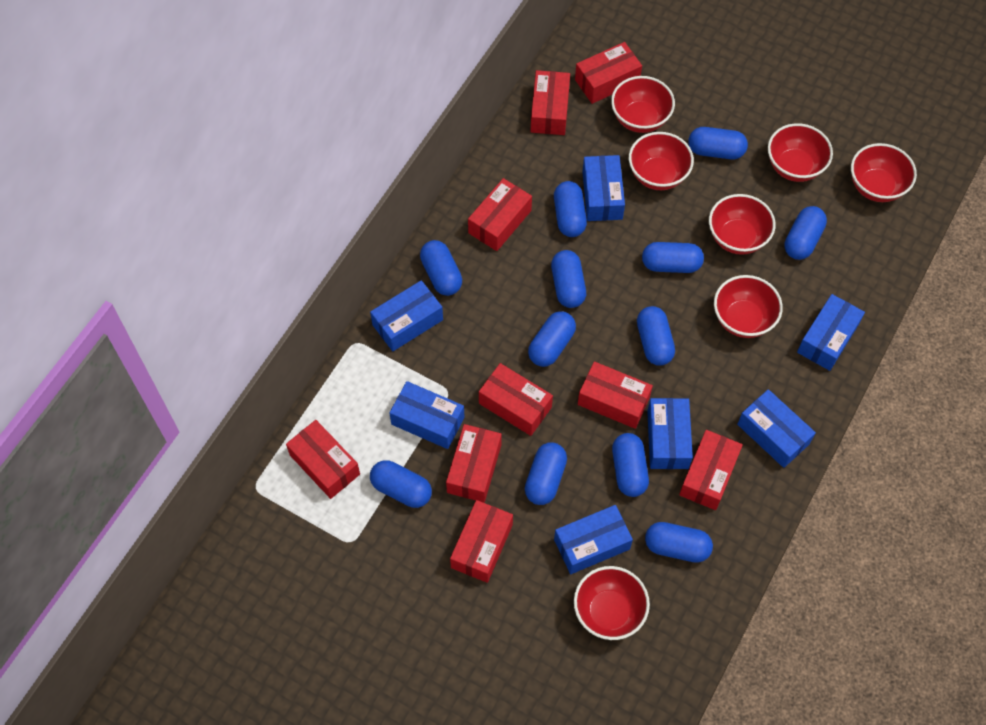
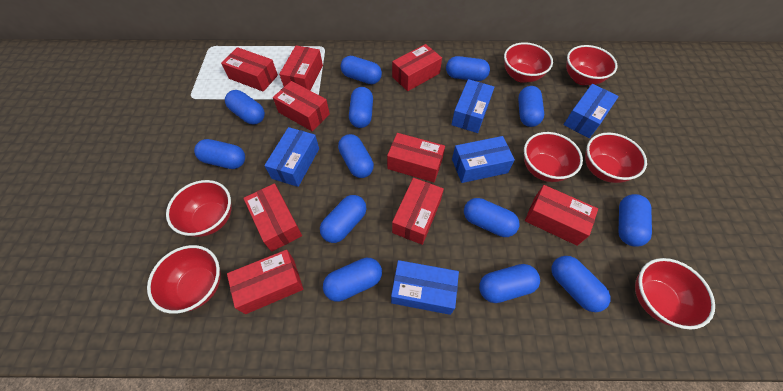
blue box: [370,280,443,351] [389,381,465,449] [554,505,633,574] [582,155,625,221] [647,398,693,469] [737,389,816,468] [797,294,865,371] = 7 -> [264,127,319,187] [391,260,459,315] [451,79,494,133] [452,136,515,183] [564,84,619,138] = 5
blue capsule: [370,460,432,508] [420,240,462,296] [525,442,567,505] [528,311,576,367] [551,250,586,308] [554,181,587,237] [612,433,649,497] [637,306,675,366] [642,242,704,273] [645,522,713,563] [688,127,748,159] [784,206,827,260] = 12 -> [194,139,245,169] [225,90,265,124] [320,195,366,243] [323,258,382,302] [338,134,374,178] [341,56,382,84] [349,87,373,128] [446,56,490,81] [464,198,519,237] [479,264,540,303] [518,86,544,127] [551,256,611,312] [618,194,652,247] = 13

